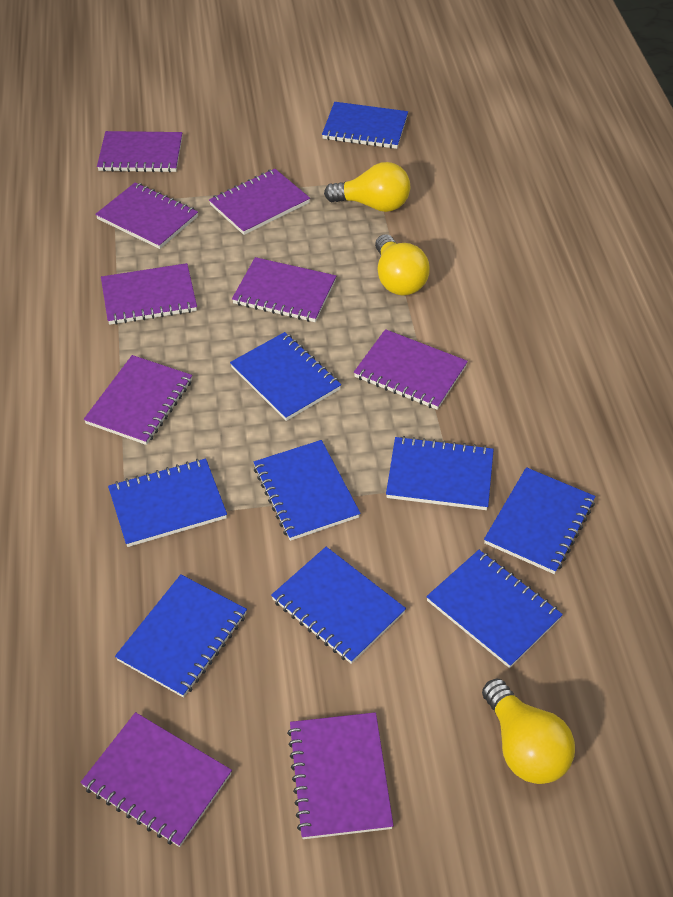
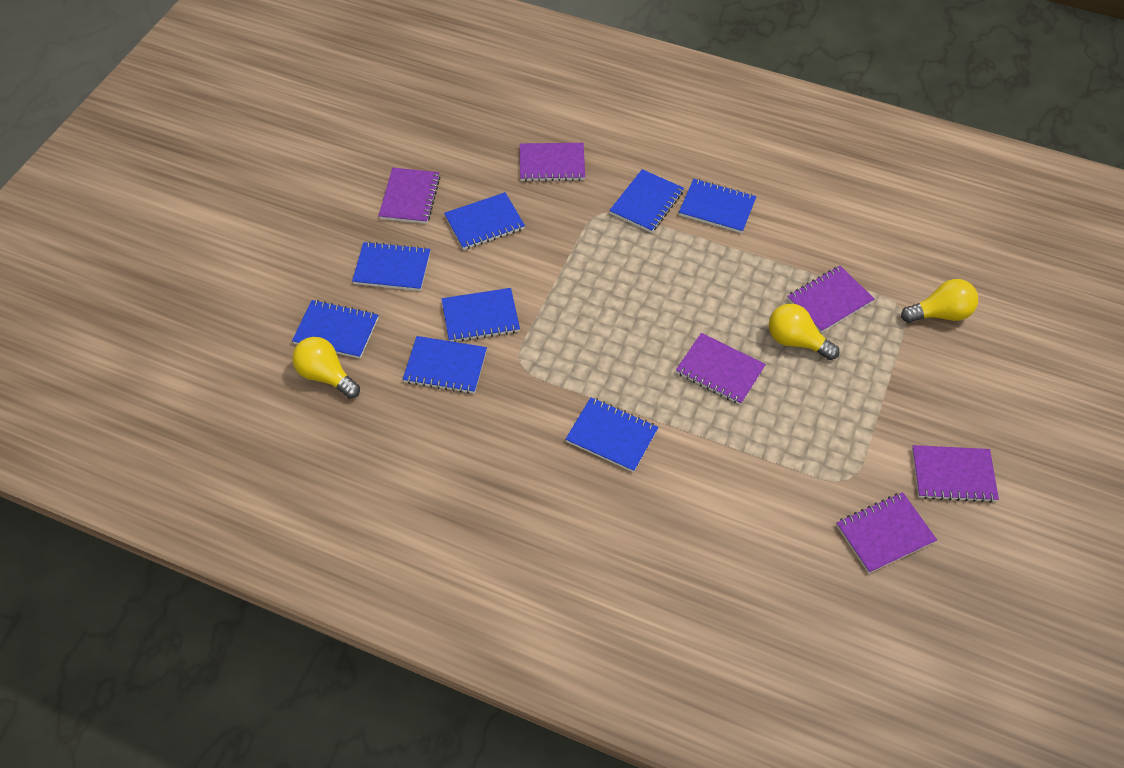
blue notebook: [108,458,227,547] [115,575,247,698] [230,332,341,421] [254,440,361,541] [271,547,406,664] [322,102,408,149] [386,436,494,510] [426,550,563,668] [484,467,596,574] = 9 -> [292,300,378,359] [352,241,430,291] [403,336,487,394] [442,288,520,342] [444,192,525,250] [565,397,658,472] [609,169,684,233] [679,179,756,233] = 8
purple notebook: [80,712,232,847] [84,355,192,445] [95,182,198,249] [97,131,182,173] [101,263,197,325] [209,169,310,235] [232,257,336,322] [287,712,394,839] [354,329,468,410] = 9 -> [379,168,440,224] [520,143,585,182] [676,333,766,405] [787,266,875,333] [836,492,937,574] [912,445,999,503] = 6

